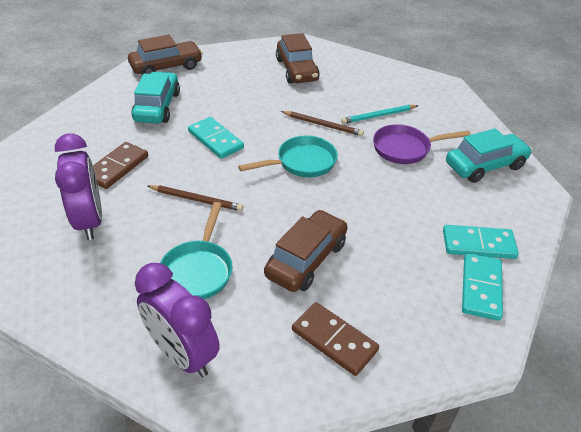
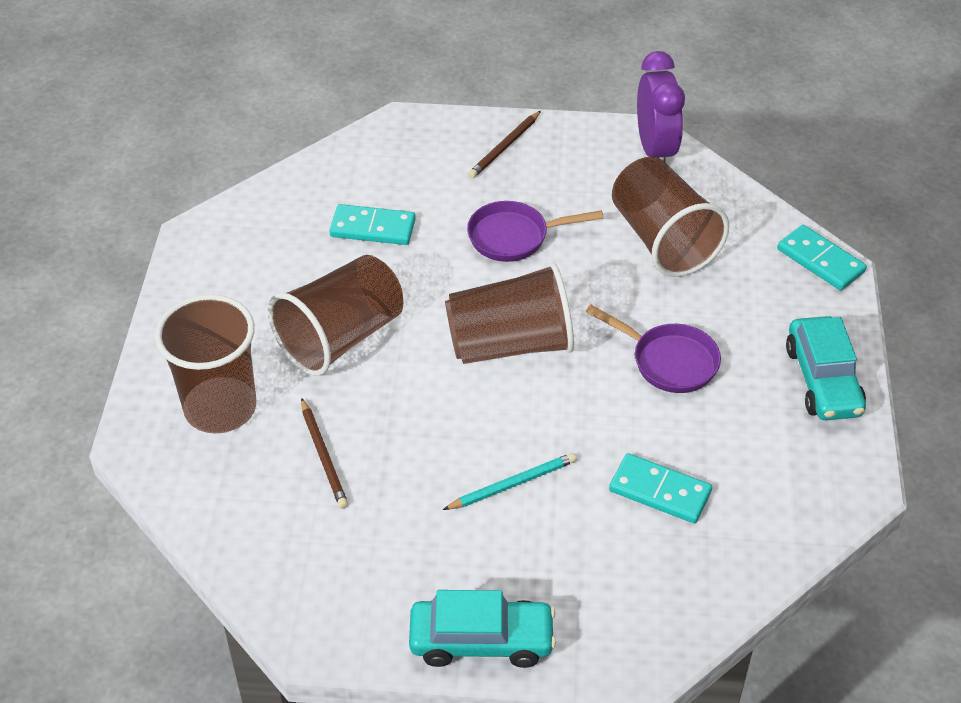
brown car: [128,35,203,76] [264,210,347,292] [276,33,320,83] = 3 -> none = 0
brown cup: none = 0 -> [155,294,256,433] [268,255,403,376] [445,263,574,364] [612,157,729,277] = 4
brown domino: [93,142,148,189] [292,302,379,376] = 2 -> none = 0
purple clock: [55,133,102,240] [135,263,220,377] = 2 -> [637,51,685,162] = 1
purple pan: [373,124,471,164] = 1 -> [467,201,604,262] [586,305,721,393] = 2
turquoise pan: [160,202,232,299] [238,136,338,177] = 2 -> none = 0

